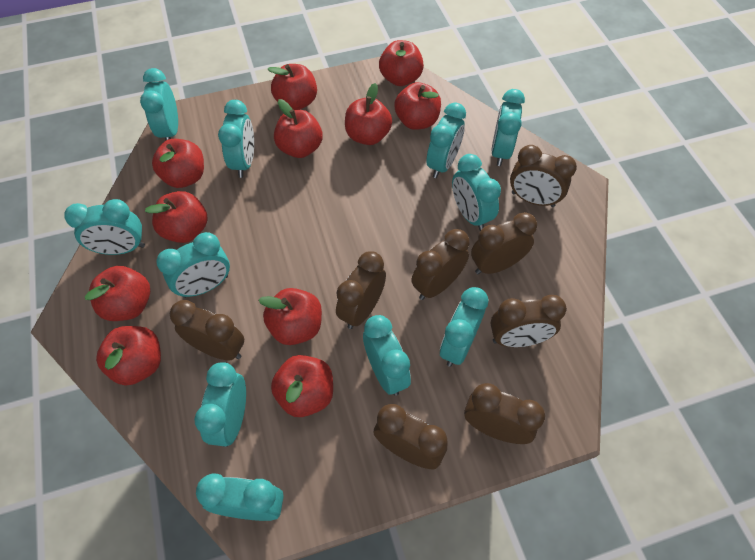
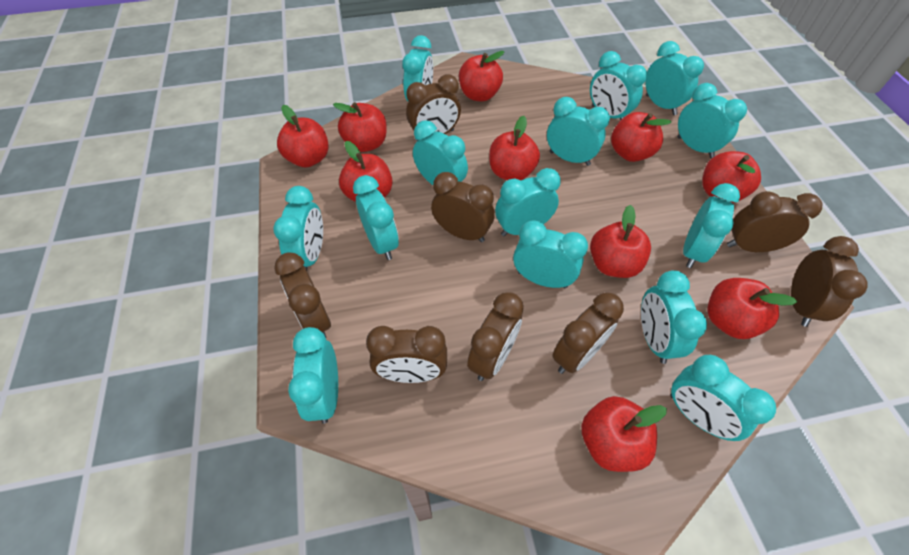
red apple: [85,266,150,321] [96,326,161,386] [145,191,207,243] [152,139,204,188] [259,288,322,345] [267,64,317,110] [271,355,333,417] [274,99,323,158] [345,83,392,145] [379,40,424,86] [394,82,441,130] = 11 -> [277,105,329,168] [333,102,387,152] [339,141,393,202] [459,51,504,101] [489,116,540,180] [581,396,667,472] [590,205,651,278] [611,112,671,162] [702,151,761,203] [707,278,797,339] = 10
turquoise clock: [65,199,145,255] [140,68,178,140] [156,232,230,298] [194,362,246,447] [196,473,284,521] [218,100,254,178] [363,315,411,396] [426,102,466,178] [440,287,488,367] [452,154,501,231] [491,89,525,166] = 11 -> [273,186,323,270] [288,327,338,424] [353,175,399,260] [402,35,433,102] [413,120,468,185] [495,168,561,237] [513,220,588,288] [547,97,610,166] [590,51,647,121] [641,270,707,364] [645,41,704,115] [670,355,776,441] [677,83,747,158] [683,183,740,268] = 14

